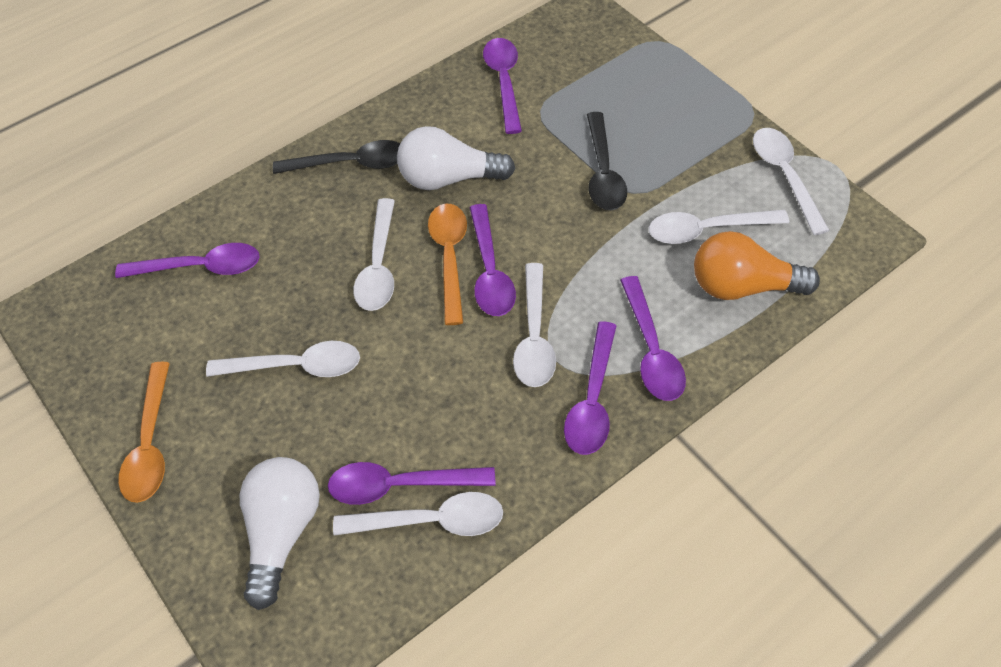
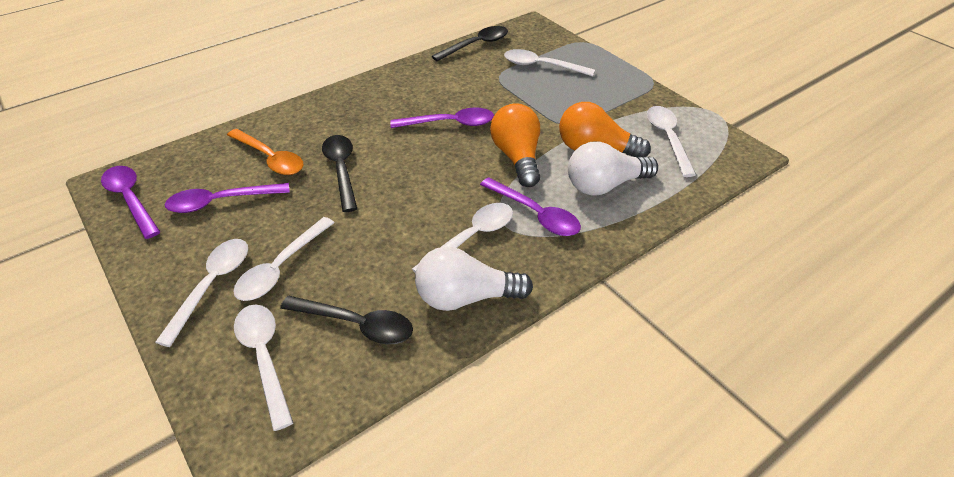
black spoon: [273,140,400,174] [587,112,627,210] = 2 -> [280,296,413,344] [322,135,357,212] [432,26,508,61] = 3
orange light bulb: [694,231,820,300] = 1 -> [490,103,540,187] [559,102,651,157] = 2
orange spoon: [118,362,170,503] [428,203,467,325] = 2 -> [227,129,303,175] = 1
purple spoon: [115,243,260,278] [328,462,496,505] [469,204,516,316] [483,38,522,134] [564,321,617,455] [620,276,686,401] = 6 -> [101,166,160,239] [165,183,290,213] [390,107,494,128] [480,177,581,236] = 4

